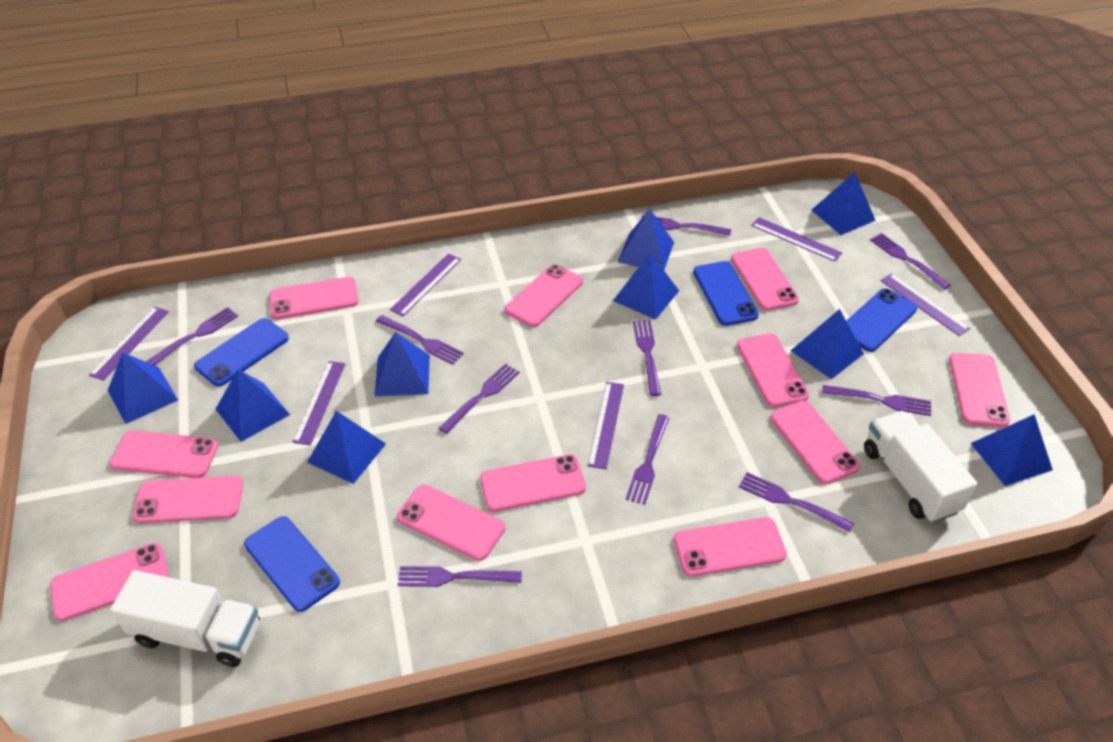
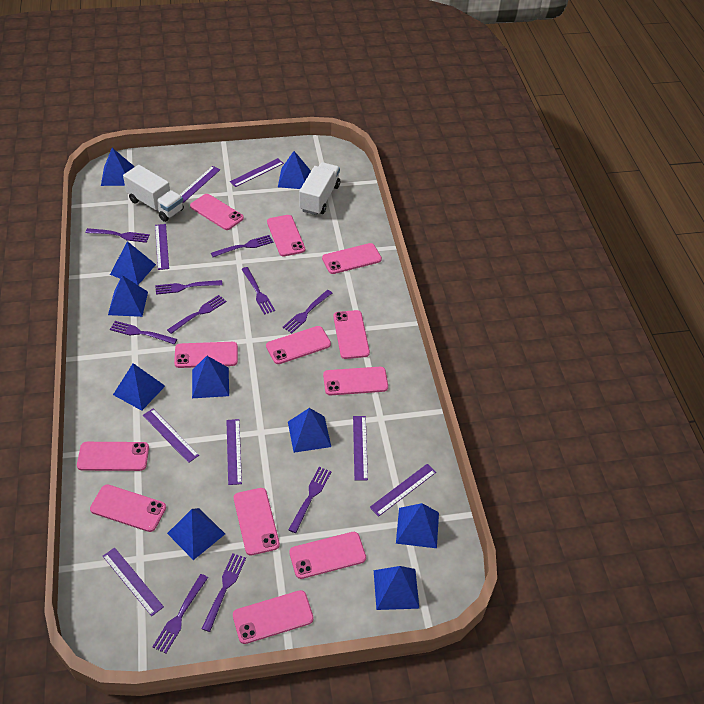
blue phone: [194,318,289,387] [244,516,340,612] [693,261,759,326] [846,288,917,352] = 4 -> none = 0
blue pyramid: [108,352,178,424] [216,369,290,442] [307,411,386,484] [375,332,430,396] [613,253,679,320] [618,209,674,270] [791,309,864,379] [812,172,876,235] [971,414,1053,486] = 9 -> [101,148,134,186] [108,275,148,317] [110,241,156,285] [113,363,165,411] [167,508,225,560] [192,356,229,398] [278,151,311,189] [288,408,331,453] [374,566,419,610] [396,503,439,548] = 10
purple ruler: [89,307,169,381] [293,361,346,445] [390,253,461,316] [588,382,624,469] [751,217,842,262] [880,274,970,336] = 6 -> [103,548,164,616] [143,409,199,463] [155,224,169,270] [180,166,220,203] [226,419,242,485] [230,158,284,187] [353,416,368,481] [369,464,436,517] = 8

